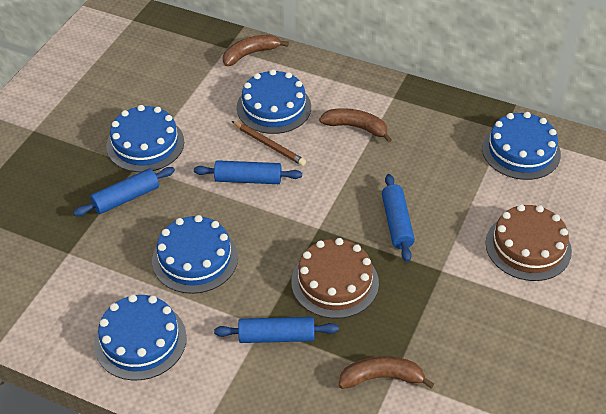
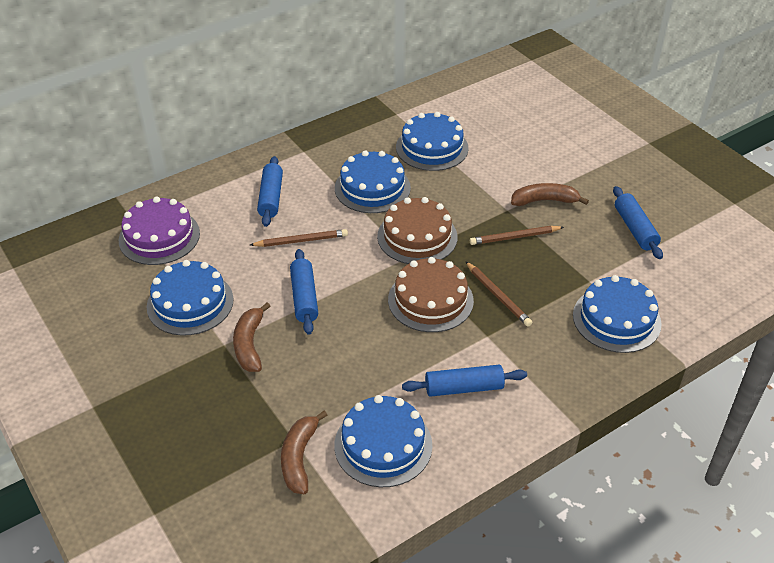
brown pencil: [232,121,306,166] = 1 -> [250,229,348,247] [465,261,532,327] [470,226,564,245] = 3
purple cake: none = 0 -> [119,196,200,265] = 1

